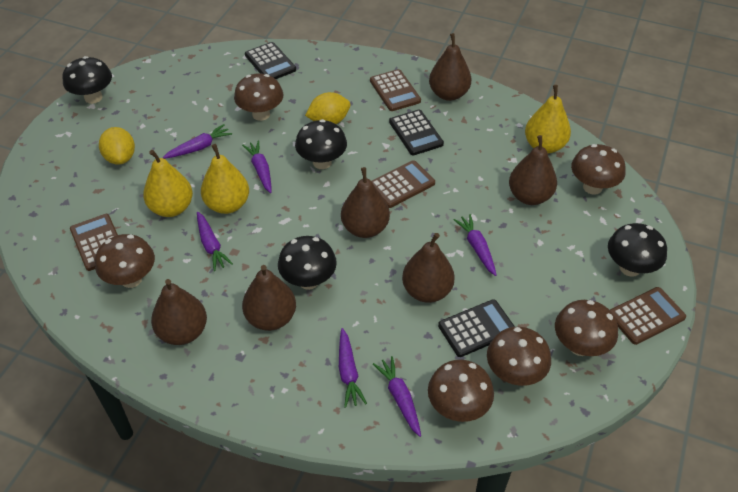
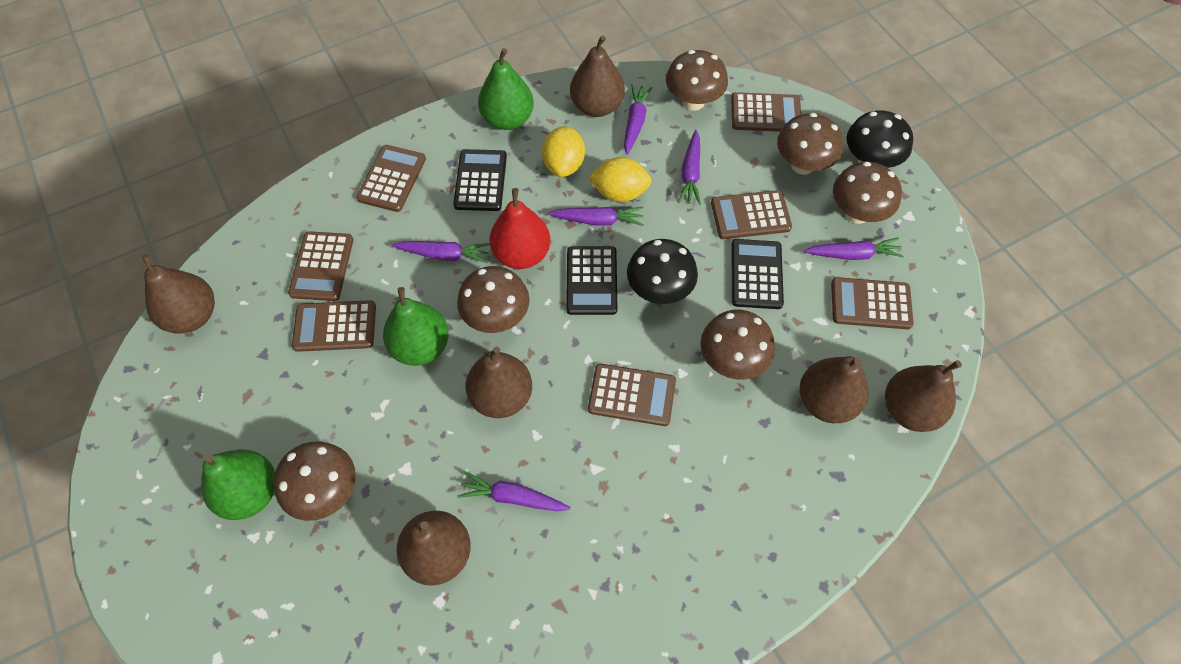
black mushroom: [62,56,112,104] [278,236,337,290] [295,119,347,169] [608,223,667,277] = 4 -> [627,239,698,304] [847,110,913,168] = 2
brown calculator: [70,214,118,271] [370,69,421,111] [372,160,435,208] [610,287,686,345] = 4 -> [288,231,353,301] [292,300,376,352] [356,145,426,212] [588,364,676,426] [711,190,792,239] [731,92,801,132] [831,277,914,330] = 7
green pear: none = 0 -> [201,449,275,520] [383,287,449,366] [478,48,534,130] = 3
red pear: none = 0 -> [489,188,550,269] = 1
yellow pear: [143,150,193,217] [201,144,249,214] [525,85,571,153] = 3 -> none = 0

